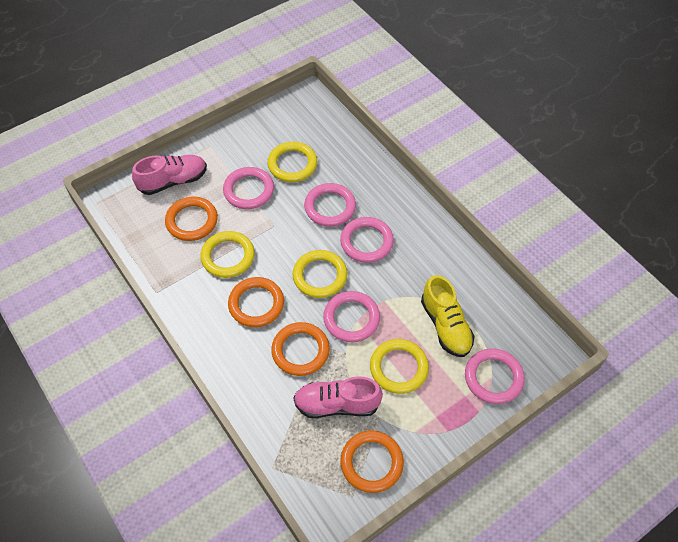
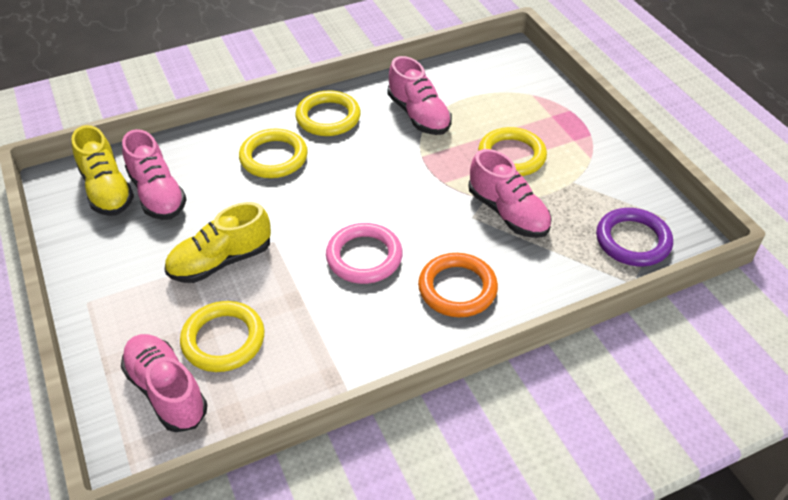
orange ring: [165,197,218,241] [228,277,284,327] [271,322,330,376] [340,430,404,493] = 4 -> [418,253,498,317] = 1
pink ring: [223,167,274,209] [304,183,356,227] [323,291,380,342] [340,217,394,263] [465,348,525,404] = 5 -> [326,223,403,284] = 1
pink shoe: [132,155,207,195] [293,376,383,418] = 2 -> [121,334,207,432] [122,129,187,220] [388,56,452,135] [468,149,552,238] = 4
purple ring: none = 0 -> [596,208,673,266] = 1
yellow shoe: [421,275,474,357] = 1 -> [71,125,134,216] [165,202,271,283] = 2

